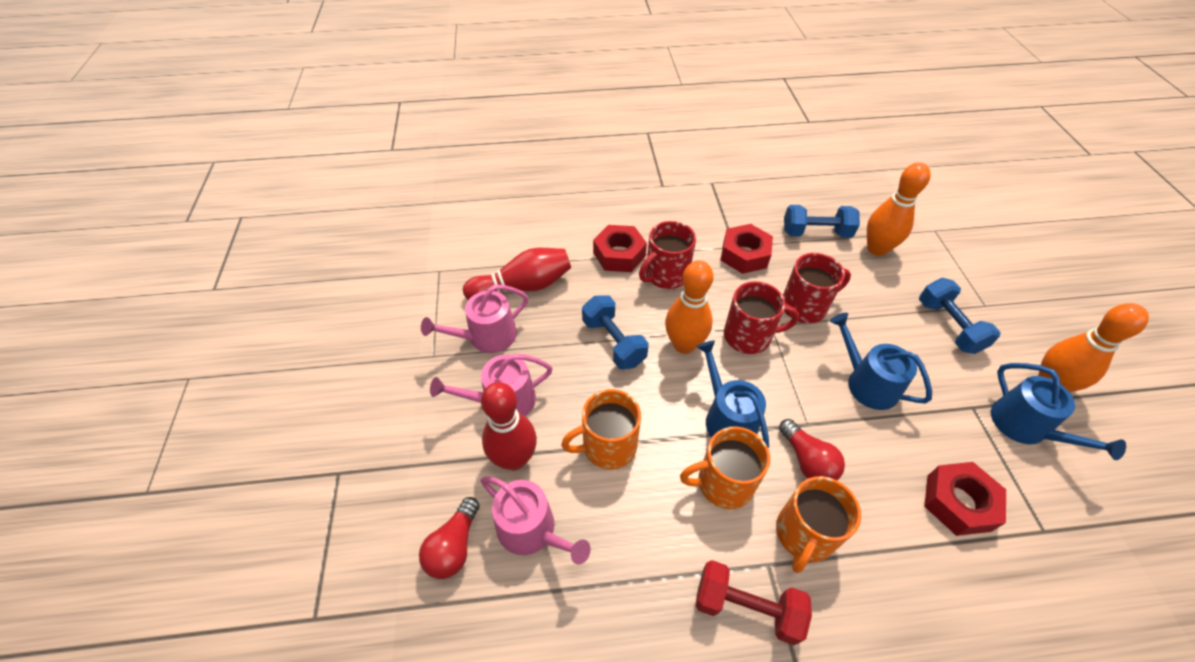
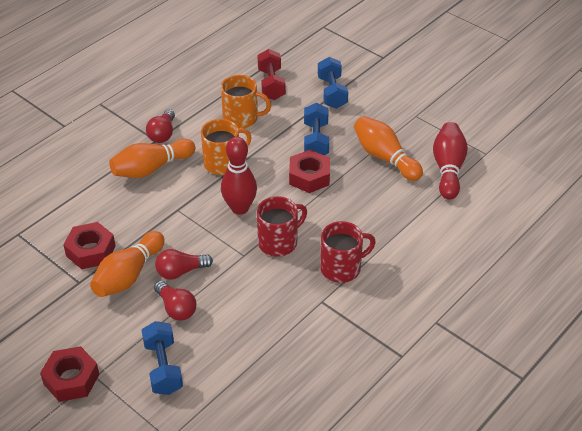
blue watering can: [696,340,769,448] [830,313,932,410] [991,363,1126,460] = 3 -> none = 0
orange mug: [561,389,641,469] [680,426,770,509] [776,476,861,573] = 3 -> [201,119,252,175] [221,75,271,128] = 2
pink watering can: [421,285,528,353] [430,354,553,416] [480,476,591,564] = 3 -> none = 0
red light bulb: [419,497,480,579] [779,419,845,480] = 2 -> [146,109,175,143] [154,281,197,321] [155,249,213,280] = 3
red mug: [639,221,696,289] [724,281,799,354] [783,253,851,323] = 3 -> [257,196,307,257] [320,221,376,283] = 2

